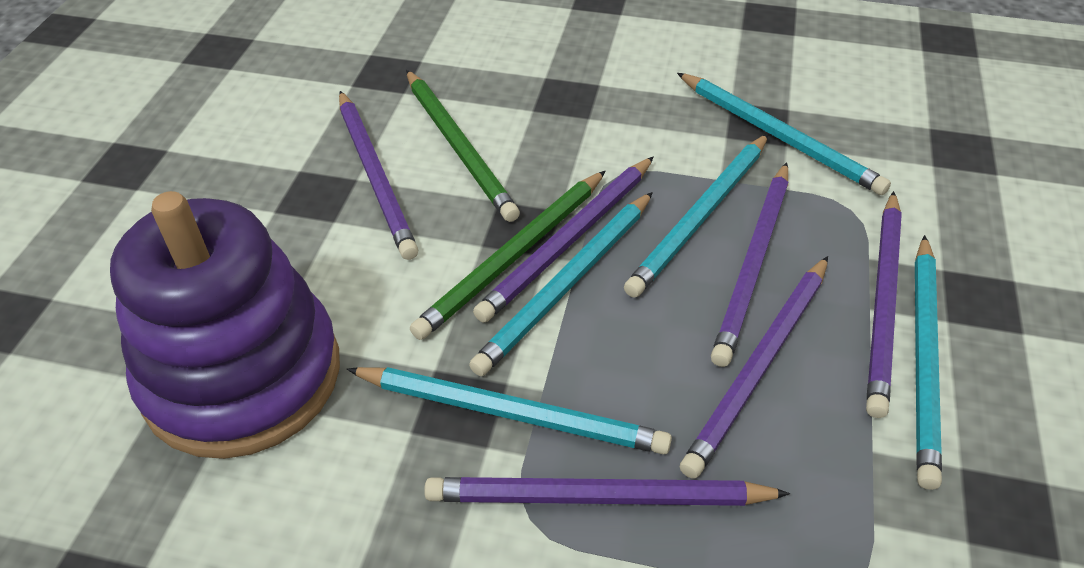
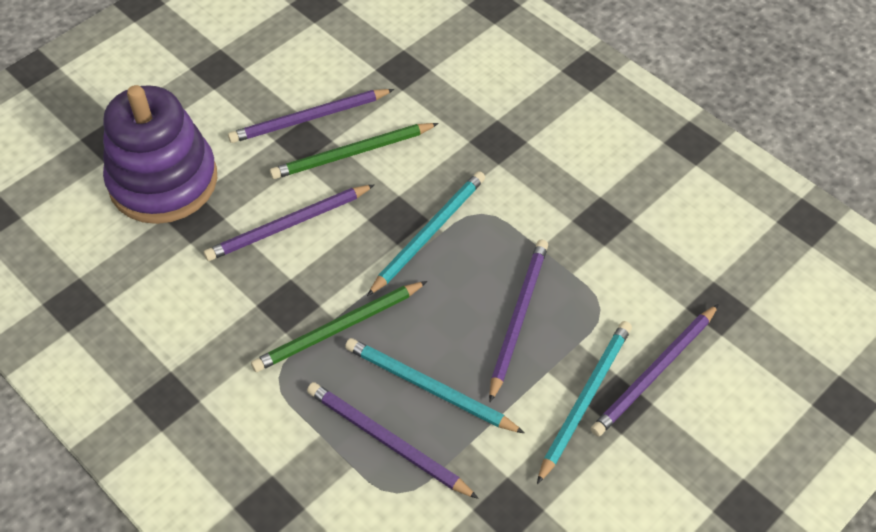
purple pencil: [339,91,418,260] [424,477,790,506] [473,156,654,323] [680,256,828,479] [711,162,788,367] [866,191,902,418] = 6 -> [204,184,375,261] [228,89,394,143] [307,382,479,499] [489,240,548,402] [591,304,719,437] = 5
turquoise pencil: [347,367,672,455] [469,192,653,376] [624,134,768,298] [677,73,891,195] [915,235,942,490] = 5 -> [345,338,524,433] [367,171,485,296] [537,321,632,484] = 3

